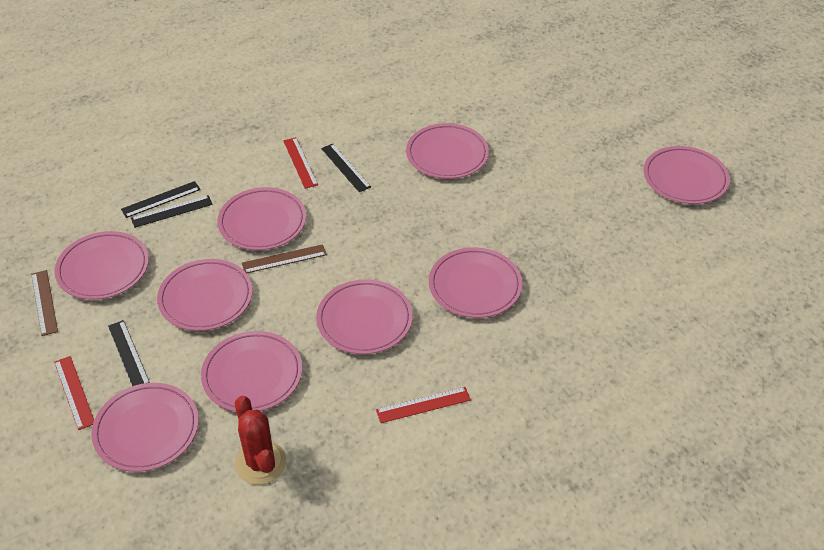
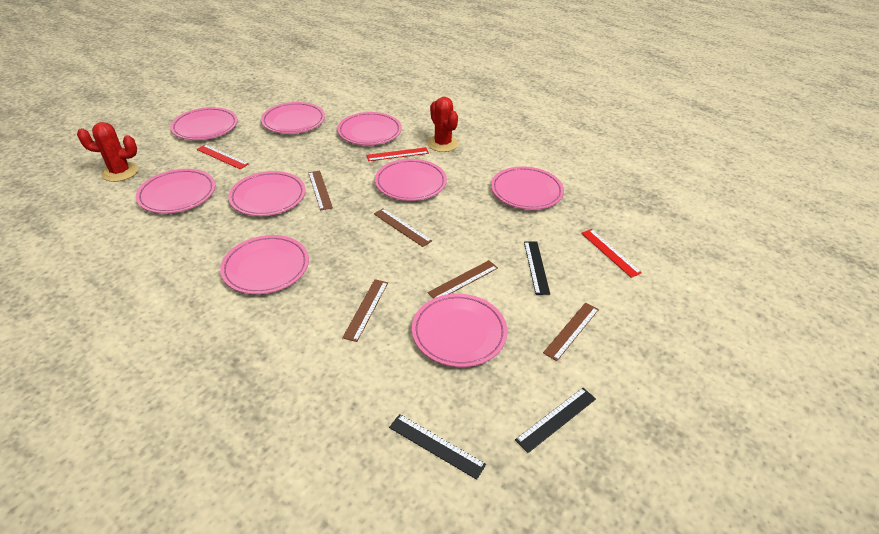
black ruler: [108,320,150,386] [121,181,201,218] [131,195,213,228] [321,144,371,192] = 4 -> [389,414,486,480] [515,388,596,453] [524,241,550,295] = 3
brown ruler: [31,270,58,336] [242,244,327,273] = 2 -> [308,170,333,210] [342,279,388,342] [374,208,432,247] [427,260,498,299] [543,303,599,361] = 5
red cactus: [235,396,286,485] = 1 -> [77,122,139,182] [427,97,459,152] = 2

